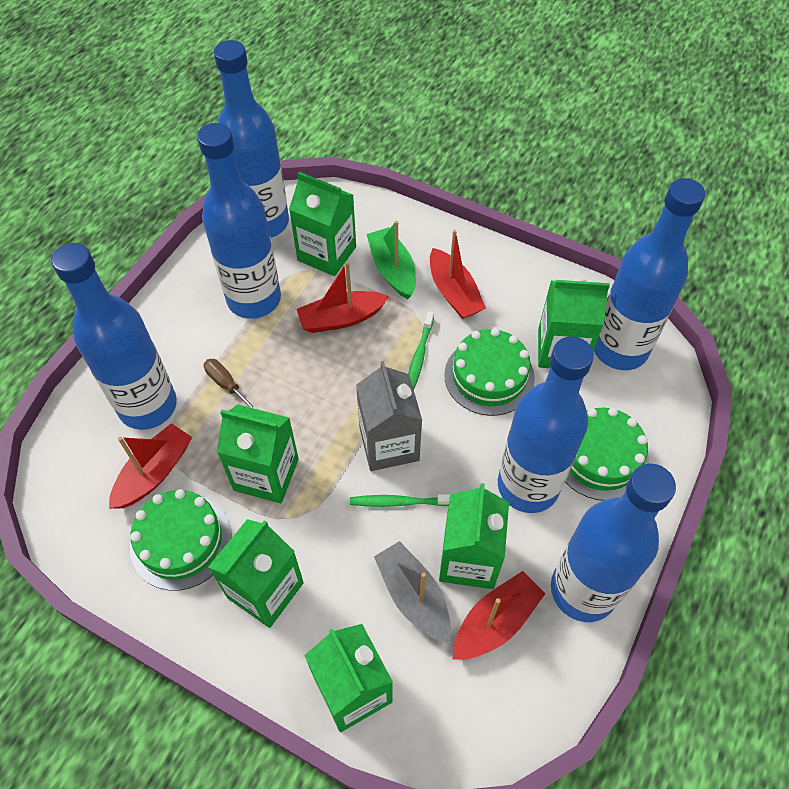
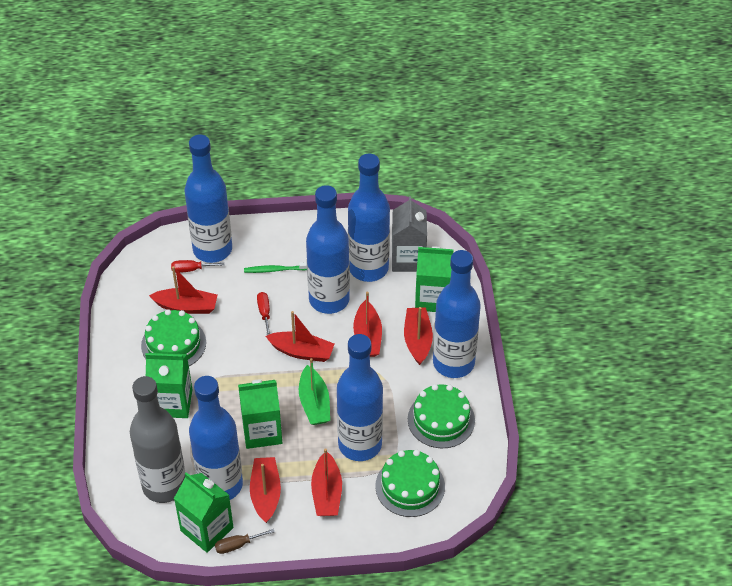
green carton: [208,519,304,628] [217,404,299,503] [289,172,356,276] [304,624,393,732] [439,483,509,589] [538,278,610,368] = 6 -> [145,353,193,418] [174,472,234,553] [238,379,282,449] [415,246,454,312] = 4
green toothbrush: [350,494,450,507] [408,311,434,389] = 2 -> [244,262,307,273] = 1
grey boat: [374,541,451,643] = 1 -> none = 0
grey bottle: none = 0 -> [130,376,185,503] = 1
red boat: [109,423,192,509] [297,262,389,333] [430,230,486,319] [453,571,545,660] = 4 -> [149,266,218,314] [250,457,281,523] [266,311,334,362] [311,448,342,516] [353,292,382,357] [404,307,433,365] = 6
red screwdriver: none = 0 -> [171,260,225,273] [257,292,271,335] = 2

